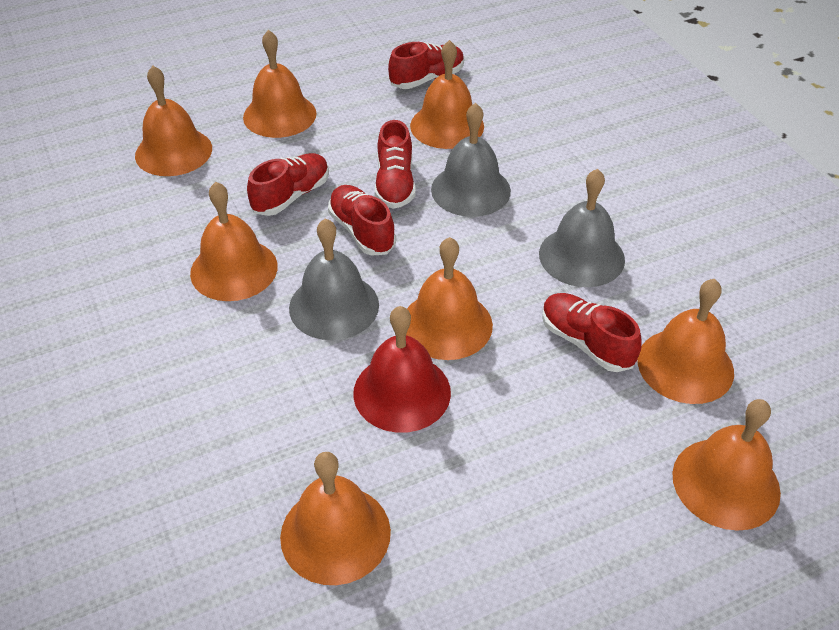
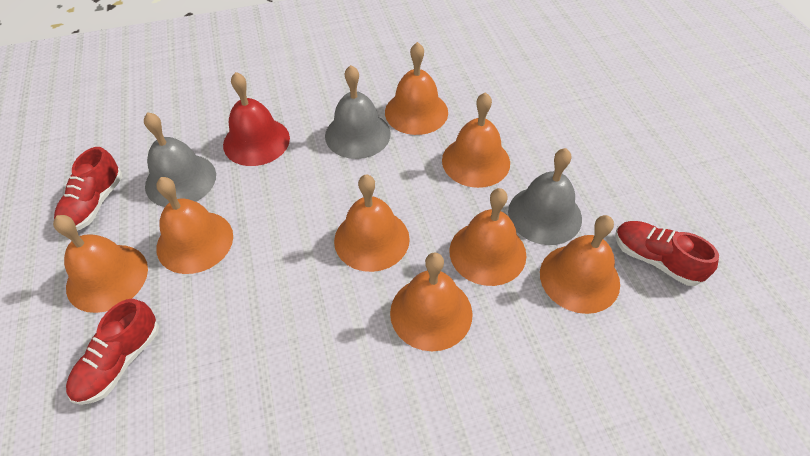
red shoe: [247,153,329,216] [328,185,396,255] [375,120,416,209] [388,42,464,89] [542,293,641,372] = 5 -> [54,147,122,231] [66,299,159,405] [615,221,719,286] = 3

